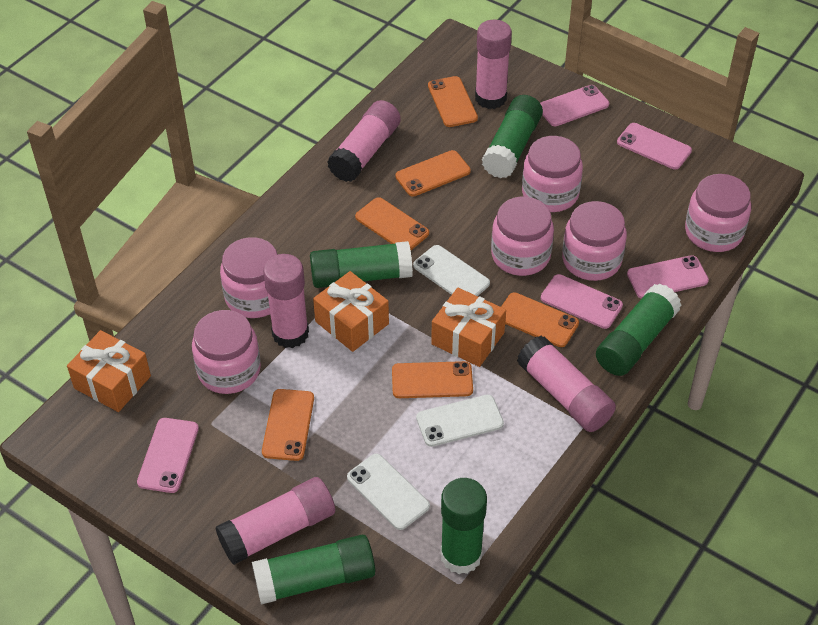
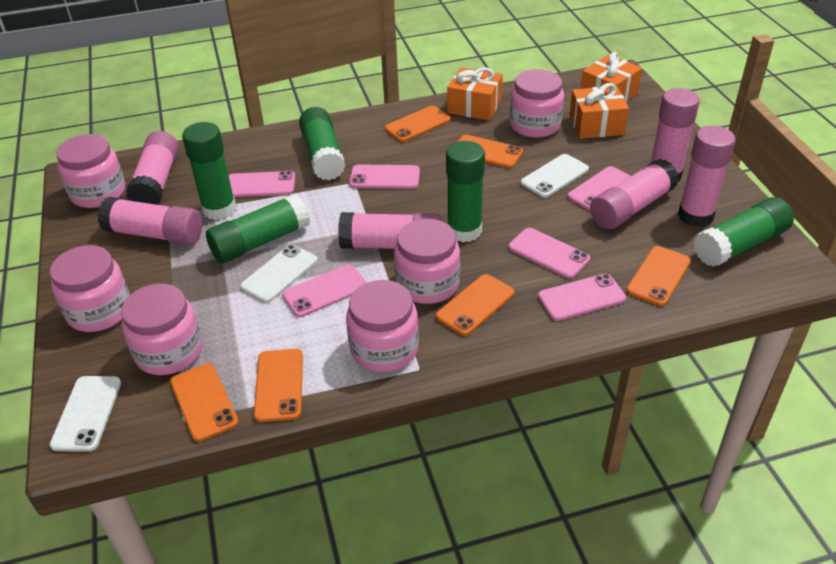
pink glue stick: [216,477,335,565] [263,254,309,348] [327,100,401,182] [475,20,512,109] [517,336,616,432] = 5 -> [97,197,203,245] [126,131,179,205] [338,212,441,249] [590,159,679,229] [651,88,700,182] [678,126,736,227] = 6
pink phone: [137,418,199,493] [540,85,609,126] [541,274,623,329] [617,123,692,170] [627,255,709,299] = 5 -> [229,171,296,197] [282,265,367,317] [349,164,420,189] [509,228,590,279] [538,274,626,321] [568,166,631,211] = 6

